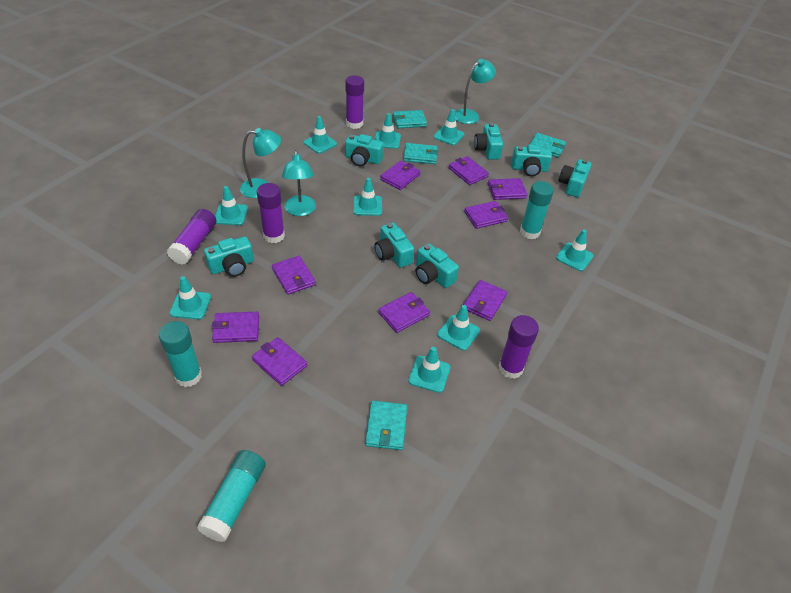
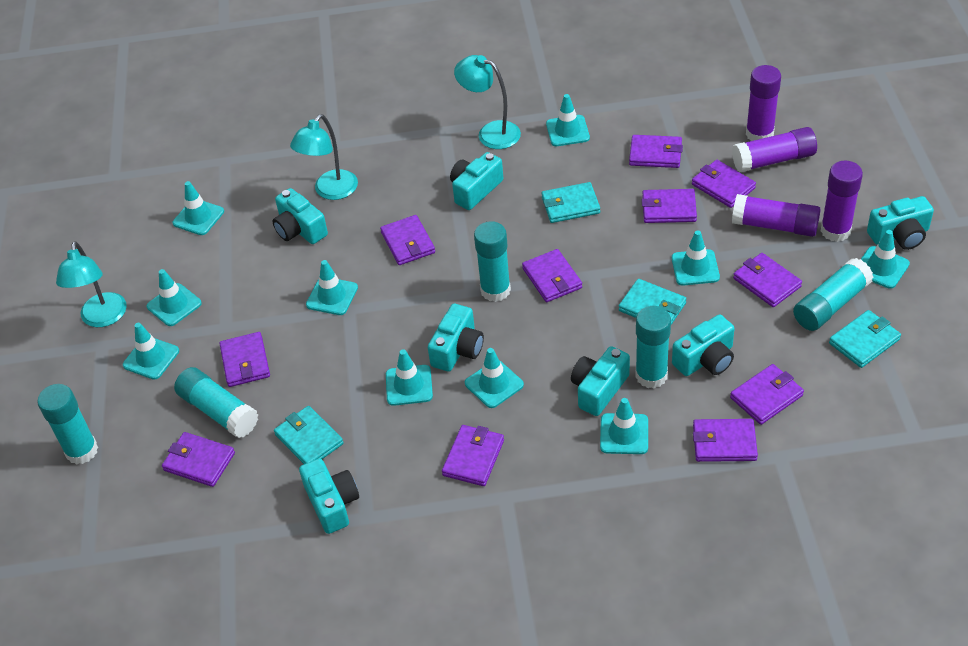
purple wallet: [212,312,259,343] [252,337,308,386] [272,256,316,295] [378,292,430,333] [380,161,421,190] [448,156,489,185] [463,280,507,321] [464,201,508,229] [488,178,527,200] = 9 -> [162,432,235,487] [219,332,270,387] [380,215,435,265] [442,425,504,486] [522,249,582,302] [629,135,683,168] [642,189,697,223] [692,160,756,208] [693,419,758,462] [730,364,804,425] [733,253,802,307] = 11
turquoise glue stick: [159,321,202,387] [197,450,266,542] [520,181,554,239] = 3 -> [37,384,98,465] [174,367,258,438] [474,221,511,302] [635,306,671,388] [793,258,874,331] = 5
turquoise traffic cone: [170,276,211,320] [215,186,248,225] [304,116,337,154] [353,178,382,216] [375,113,401,149] [408,347,450,393] [434,109,464,145] [437,305,480,351] [556,229,594,271] = 9 -> [123,323,179,380] [146,269,202,326] [173,181,224,235] [306,260,358,315] [386,349,433,406] [465,348,524,408] [546,94,590,146] [600,398,648,454] [672,230,720,286] [861,230,910,289] = 10

